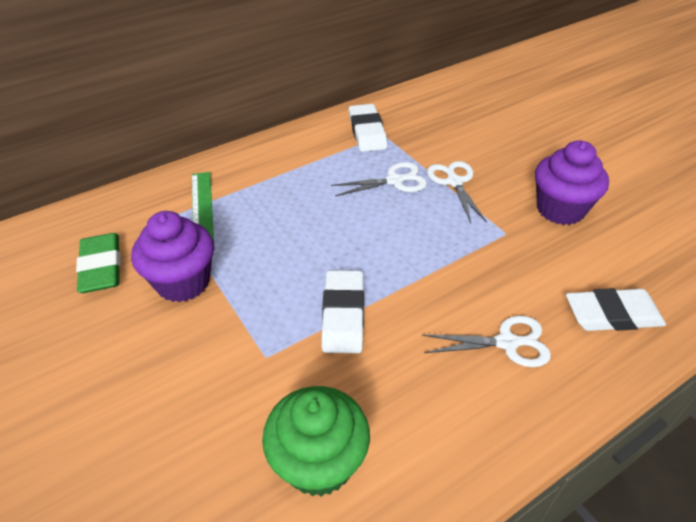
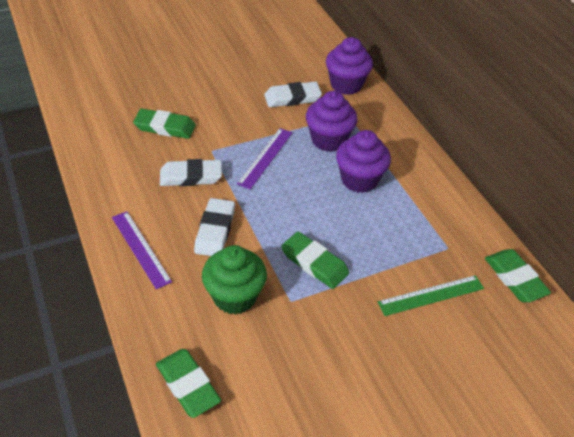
green eraser: [76,233,121,293] = 1 -> [133,109,196,139] [156,349,221,418] [281,231,349,289] [485,249,551,302] = 4
purple cupcake: [131,211,214,302] [535,140,609,225] = 2 -> [306,91,357,152] [326,37,373,95] [336,130,391,193] = 3
purple ruler: none = 0 -> [112,211,172,289] [237,128,293,190] = 2
white scissors: [331,162,427,196] [422,316,551,367] [427,161,487,223] = 3 -> none = 0

